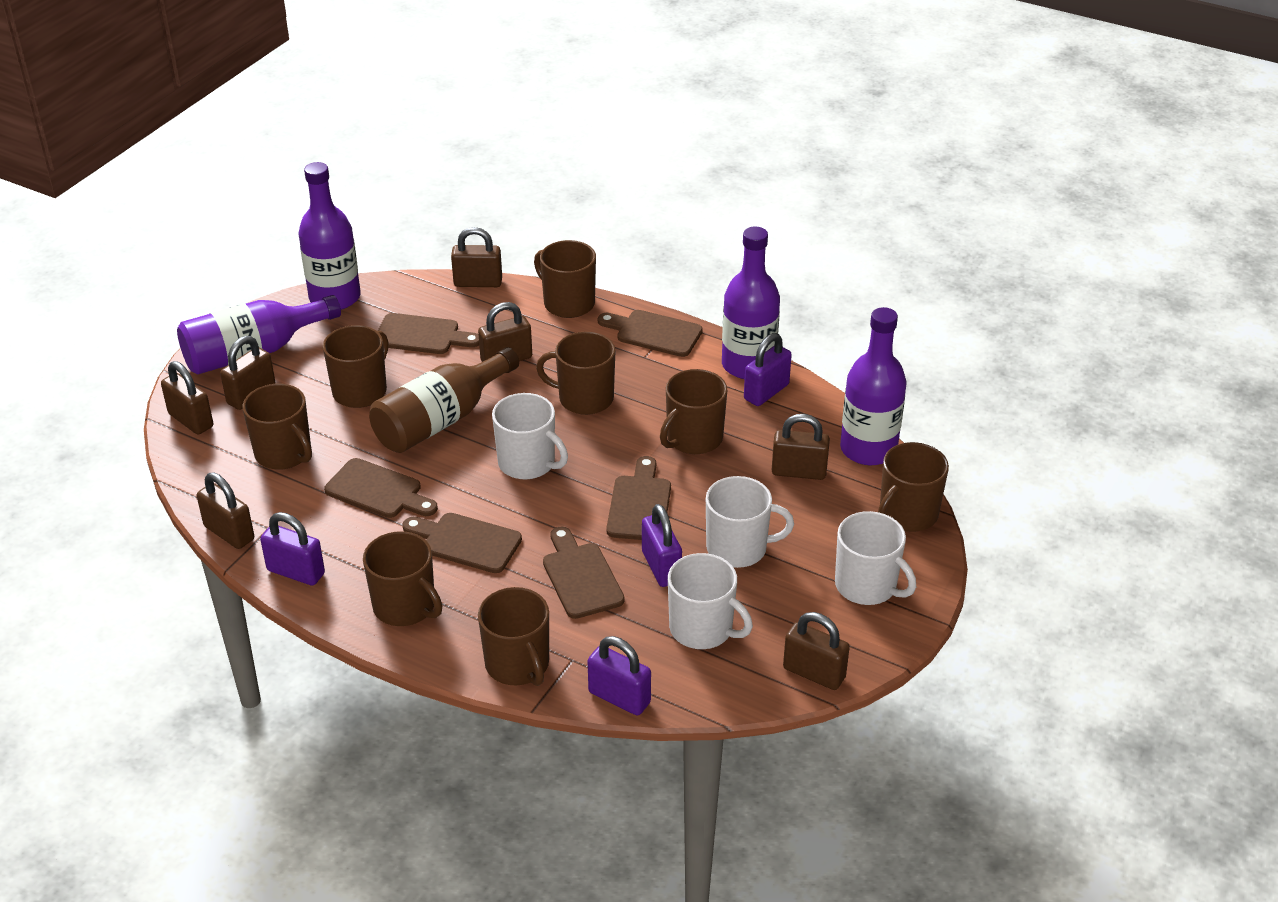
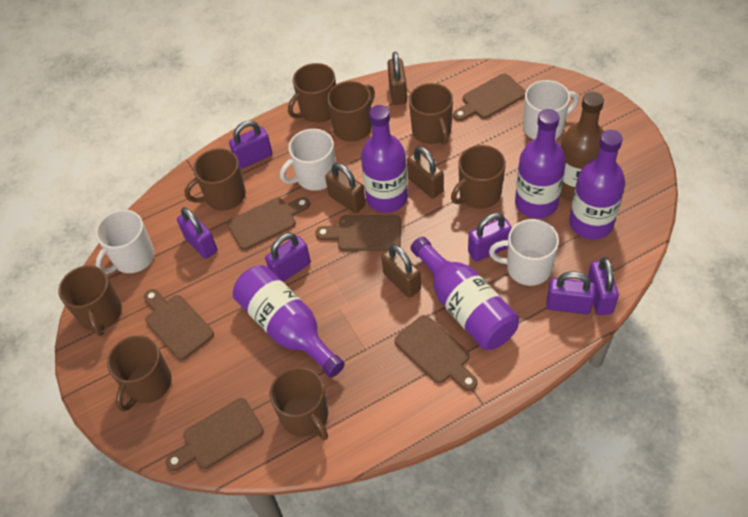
brown padlock: [161,361,213,435] [197,472,254,549] [220,336,276,410] [451,227,502,287] [478,302,532,362] [772,414,830,480] [783,612,850,690] = 7 -> [325,163,366,213] [381,244,421,298] [387,52,407,105] [407,146,444,198] = 4
purple bottle: [177,295,341,375] [299,162,361,310] [722,226,780,379] [840,307,907,465] = 4 -> [233,265,345,378] [361,105,408,213] [411,237,519,350] [515,109,566,219] [569,130,625,239] = 5
purple padlock: [260,512,325,586] [588,636,651,716] [642,504,682,587] [744,333,792,406] = 4 -> [177,207,218,259] [229,121,272,169] [265,233,311,282] [468,213,512,261] [546,272,596,315] [588,257,619,315] = 6

